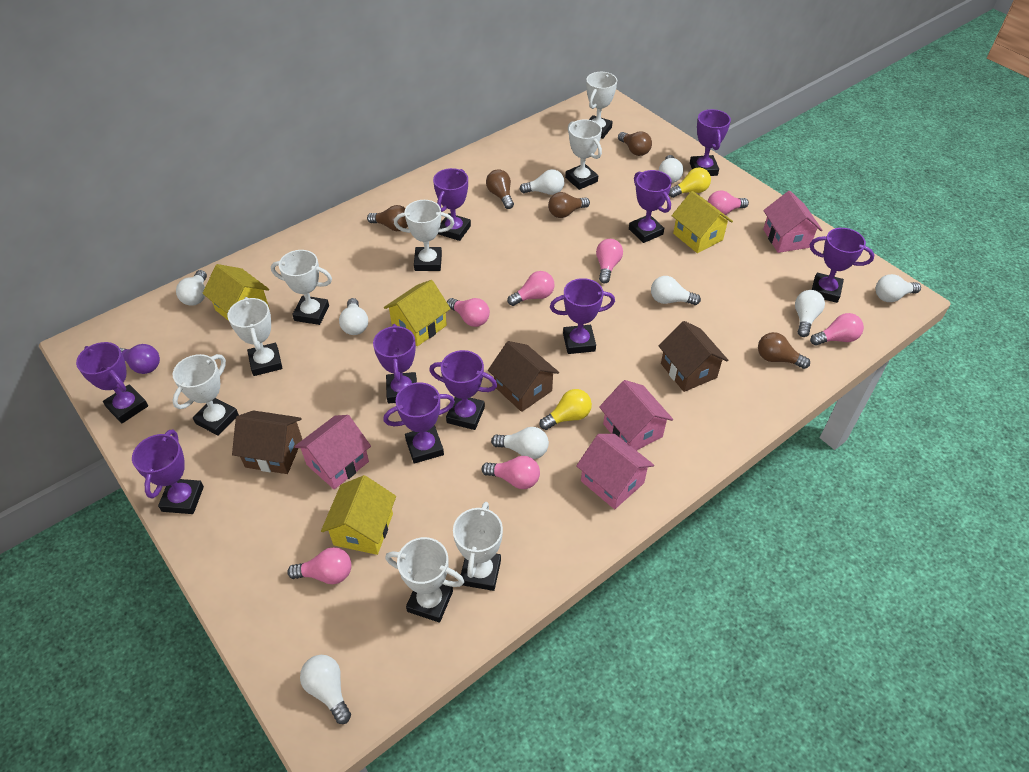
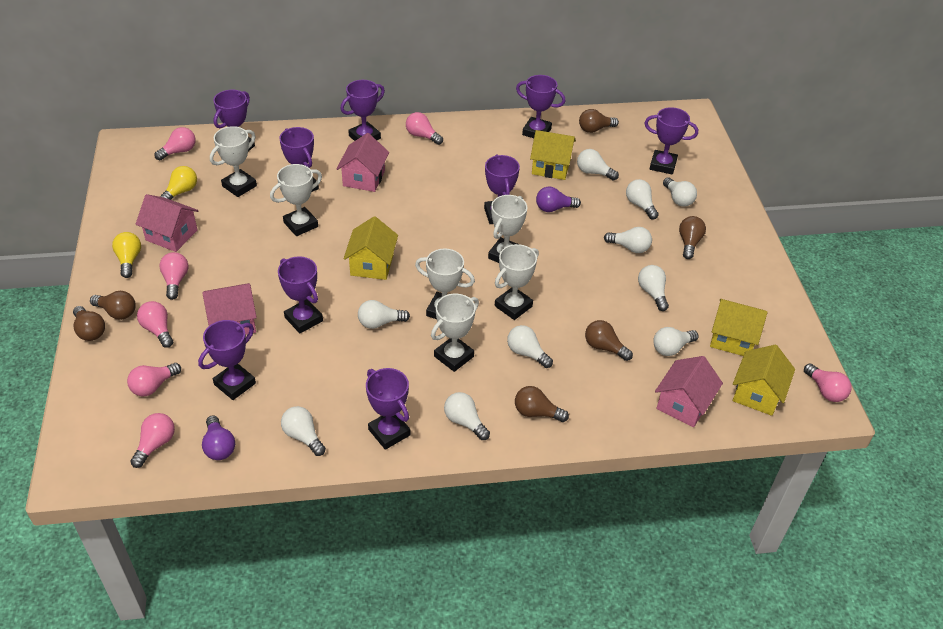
brown house: [232,410,302,474] [488,341,559,412] [659,321,728,392] = 3 -> none = 0
brown light bulb: [367,205,408,231] [486,169,514,209] [548,192,590,218] [618,131,652,156] [758,332,810,369] = 5 -> [73,306,105,341] [90,291,136,320] [515,386,569,422] [579,109,619,133] [585,320,633,361] [679,216,706,259] = 6
purple light bulb: [120,344,160,374] = 1 -> [202,415,235,460] [536,186,581,212] = 2
purple trophy: [76,342,148,423] [132,429,204,514] [373,324,417,403] [383,382,455,464] [429,350,497,430] [433,168,471,241] [550,278,615,354] [629,170,672,243] [690,109,731,176] [810,228,875,303] = 10 -> [198,320,256,400] [213,90,255,151] [278,256,323,333] [279,127,319,192] [340,80,385,141] [366,368,411,450] [484,155,520,224] [516,75,566,138] [644,107,698,175] = 9
white light bulb: [176,270,207,306] [300,655,351,724] [339,298,368,335] [491,427,549,459] [519,169,564,195] [651,276,701,305] [659,155,683,183] [795,290,825,337] [876,274,921,302] = 9 -> [281,406,326,456] [358,300,410,329] [444,392,490,440] [507,325,553,368] [577,149,619,180] [604,227,652,253] [626,179,659,220] [638,265,669,311] [653,327,698,356] [663,177,697,207] = 10
white trophy: [172,354,239,436] [228,297,282,376] [271,250,332,325] [385,537,464,622] [394,200,454,271] [453,502,503,591] [565,119,602,190] [586,72,617,139] = 8 -> [210,126,257,197] [270,164,322,236] [415,249,475,319] [431,294,479,372] [488,195,528,263] [495,244,539,320] = 6

